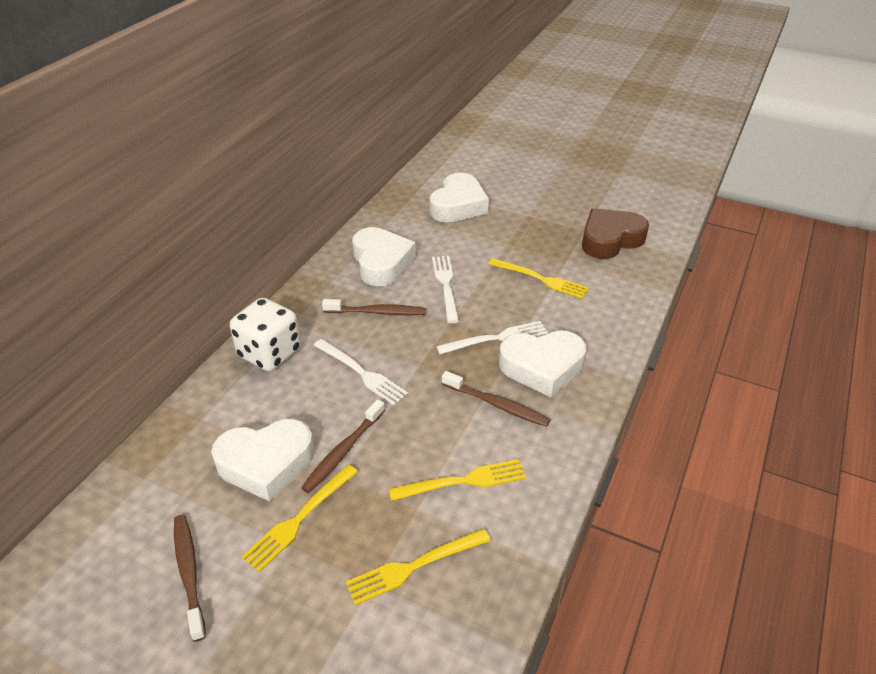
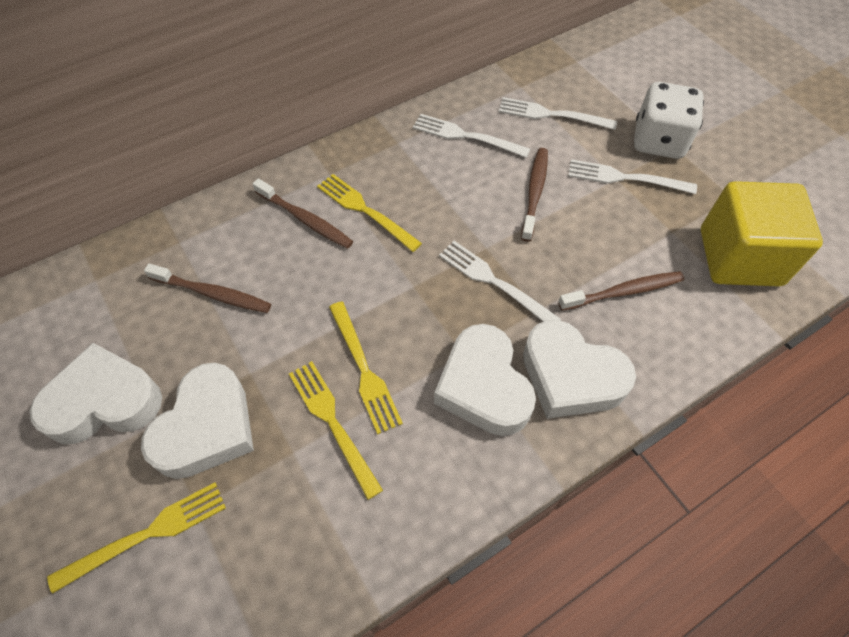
brown heart: [582,208,649,259] = 1 -> none = 0
white fork: [314,339,408,406] [432,256,459,323] [436,321,548,354] = 3 -> [413,114,530,158] [439,241,561,322] [499,97,617,130] [568,159,697,194] = 4
yellow cube: none = 0 -> [701,181,823,287] = 1

